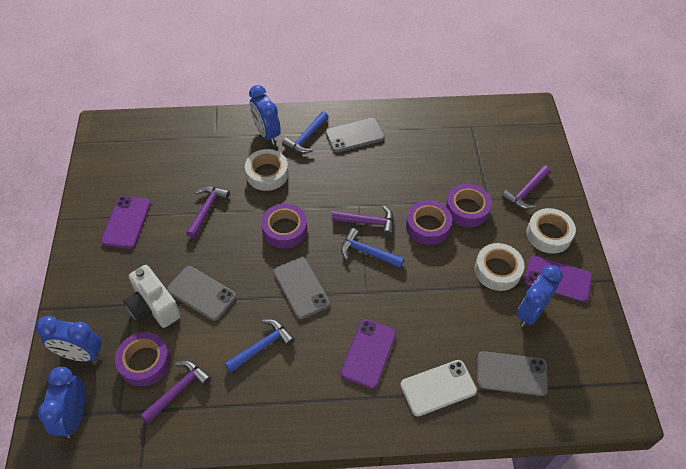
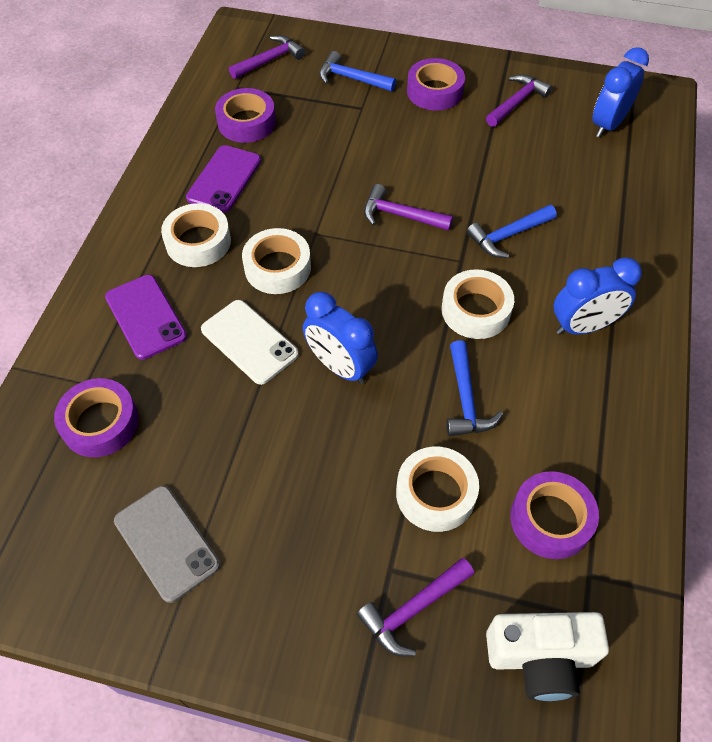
blue clock: [36,316,102,362] [38,367,85,438] [249,85,281,145] [517,265,563,327] = 4 -> [303,292,378,384] [554,257,642,335] [592,47,649,138] = 3
grey phone: [167,266,236,321] [273,257,330,319] [325,118,385,152] [477,351,548,396] = 4 -> [114,486,220,603] = 1
purple phone: [101,196,151,249] [340,319,396,389] [524,256,592,302] = 3 -> [105,275,187,360] [186,145,261,213] = 2
white tape: [245,149,289,191] [475,243,524,291] [526,208,576,254] = 3 -> [161,203,231,267] [242,228,311,294] [396,446,479,532] [442,269,514,339] = 4

